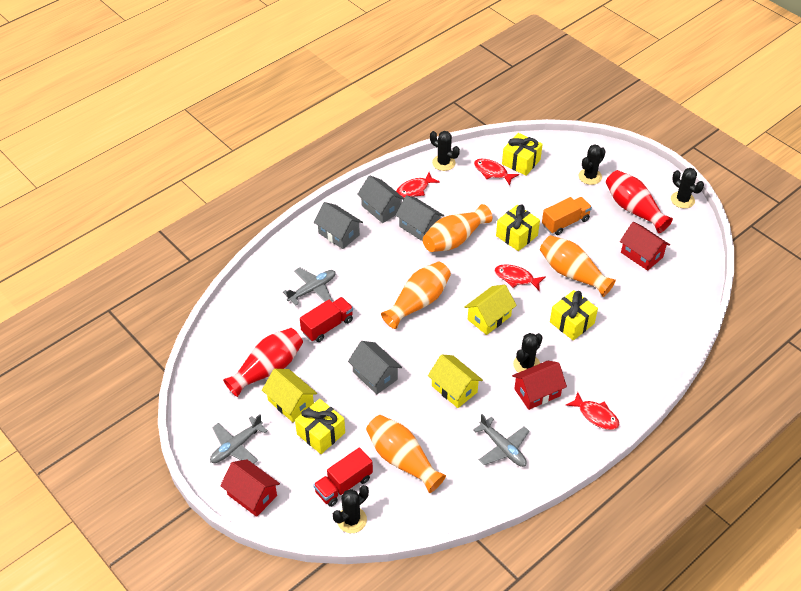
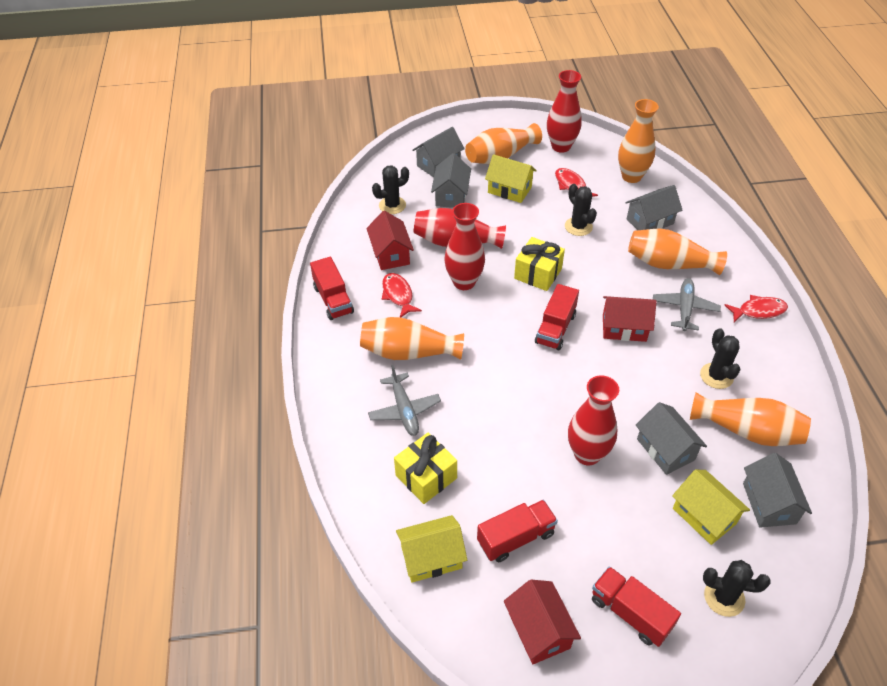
black cactus: [333,485,369,533] [430,131,460,171] [513,333,543,373] [579,144,606,185] [671,168,704,208] = 5 -> [372,165,409,214] [565,184,597,236] [700,328,740,389] [703,560,771,617] = 4
grey house: [314,202,363,249] [348,341,402,394] [357,175,404,223] [395,195,444,241] = 4 -> [412,127,465,178] [431,153,471,208] [626,185,683,230] [636,402,707,475] [743,453,812,528] = 5
grey plane: [210,414,268,464] [283,267,336,306] [473,414,529,467] = 3 -> [368,365,441,436] [653,278,721,331] = 2
orange truck: [542,197,592,235] = 1 -> none = 0
orange vase: [366,415,446,493] [381,262,451,329] [423,204,492,252] [540,235,616,297] = 4 -> [360,317,464,360] [465,123,542,164] [618,99,659,183] [628,229,727,275] [690,392,811,446] = 5
red fish: [396,172,440,198] [474,159,519,185] [495,264,546,291] [565,392,620,430] = 4 -> [382,273,422,317] [555,168,598,197] [725,295,788,322] = 3
red truck: [300,297,353,342] [313,447,373,507] = 2 -> [310,257,354,320] [477,500,558,562] [535,284,579,351] [592,566,681,647] = 4
red vase: [223,328,303,397] [606,170,673,233] = 2 -> [413,208,506,249] [444,203,485,290] [547,70,582,153] [568,375,619,466] = 4
yellow gift: [295,399,345,454] [496,205,540,251] [502,133,543,176] [550,290,598,340] = 4 -> [394,433,457,504] [514,237,565,291] = 2

